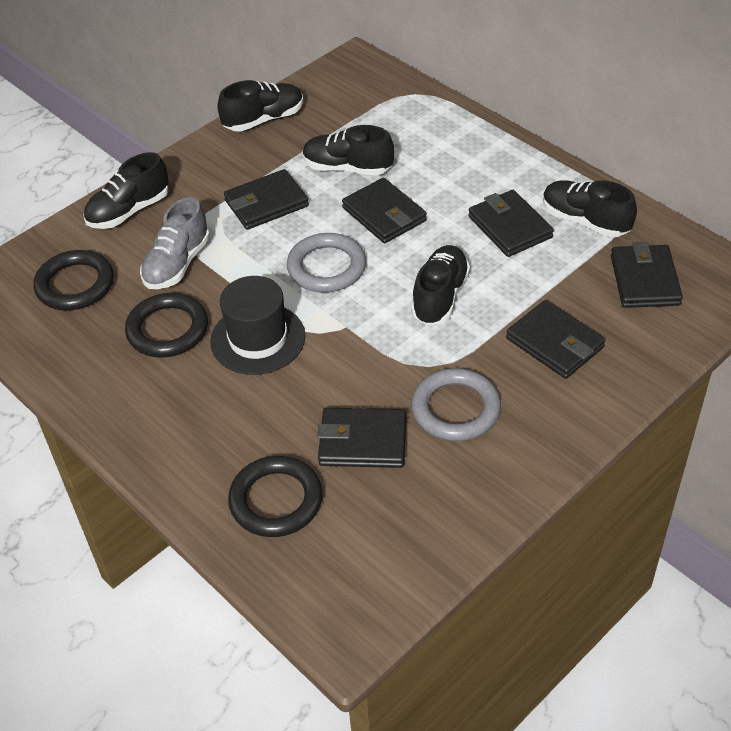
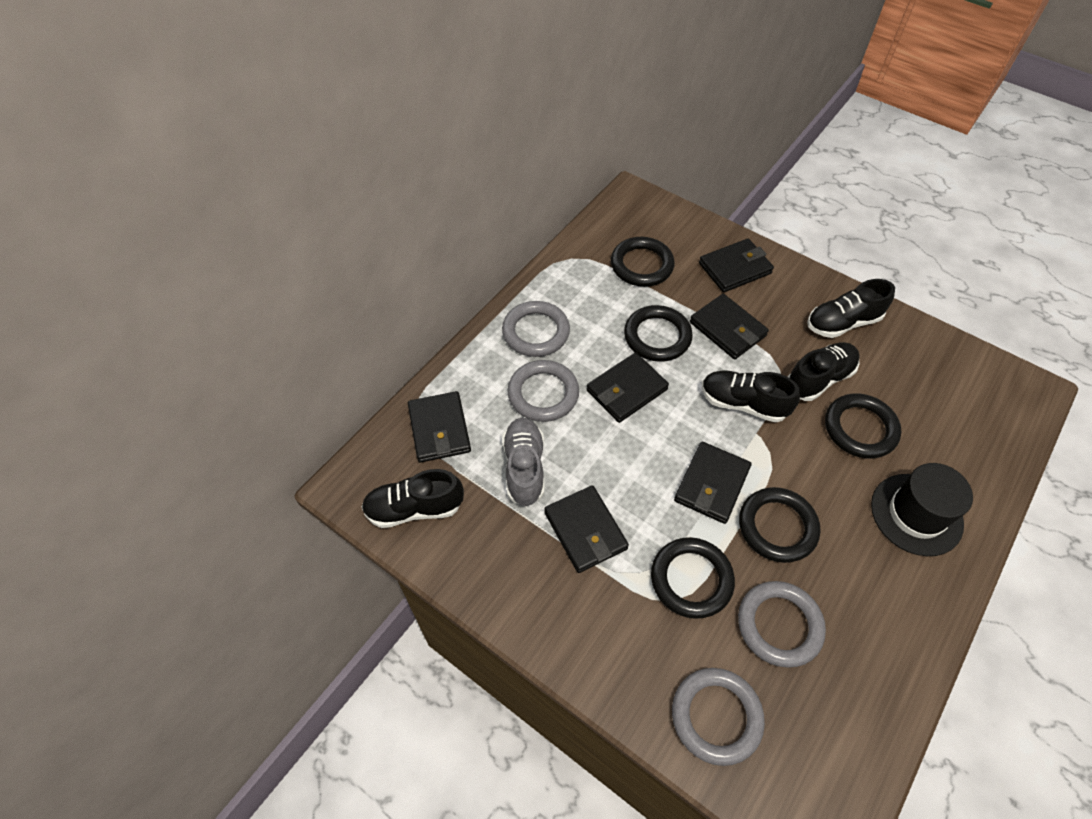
black ring: [34,250,114,310] [125,293,208,358] [228,456,323,537] = 3 -> [611,237,675,287] [624,305,693,362] [651,537,735,619] [739,487,820,563] [825,393,901,459] = 5
black shoe: [83,152,168,229] [218,80,303,132] [303,125,394,176] [411,245,470,325] [543,180,637,237] = 5 -> [361,469,464,528] [702,370,800,423] [788,342,860,401] [807,279,895,338] = 4
grey ring: [287,233,366,293] [411,368,501,441] = 2 -> [502,301,570,357] [508,360,579,422] [672,668,765,766] [738,581,826,668] = 4

